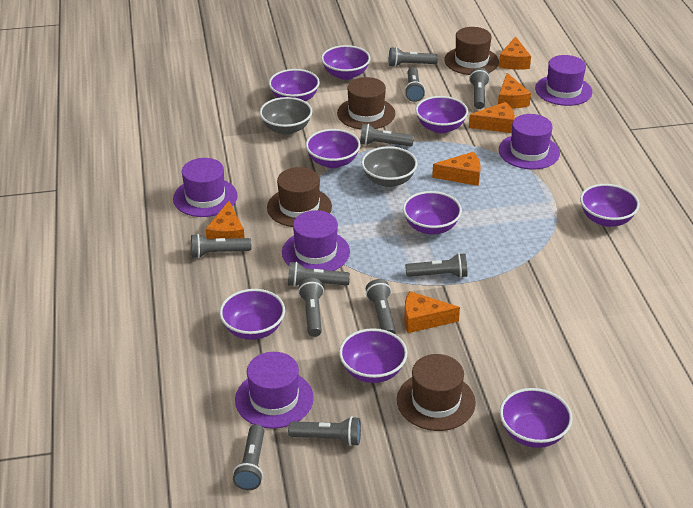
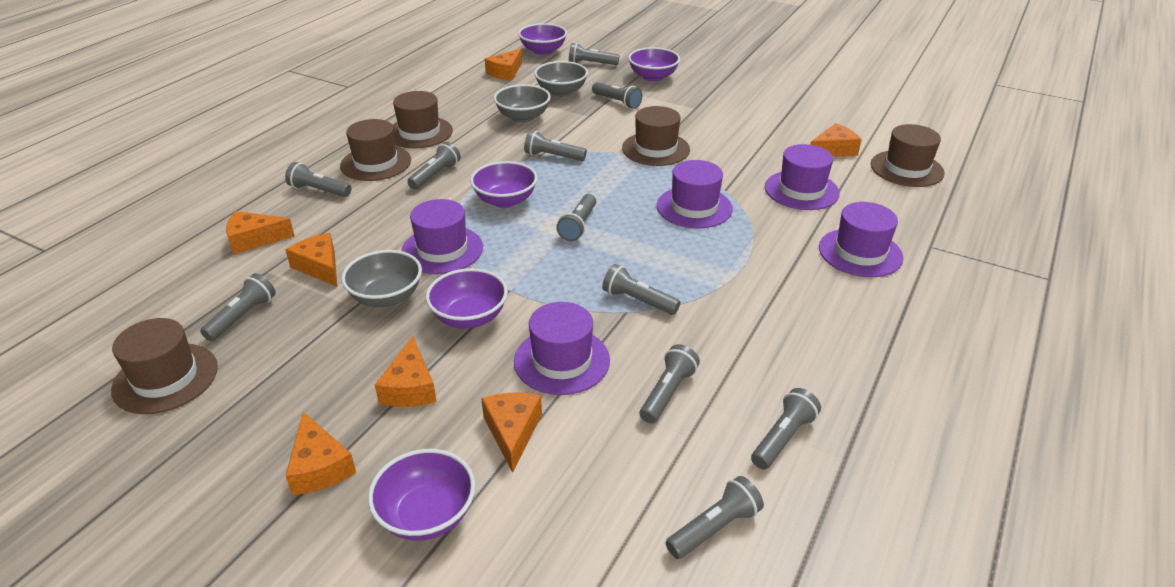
brown hat: [267,167,332,227] [337,77,395,130] [397,354,476,431] [444,27,499,75] = 4 -> [111,318,218,414] [340,119,411,181] [393,91,453,148] [622,106,690,166] [871,124,944,187] = 5
grey bowl: [260,97,312,135] [361,146,417,187] = 2 -> [341,250,422,307] [494,84,551,123] [534,61,588,97] = 3
orange cheese: [206,201,245,239] [404,291,460,333] [432,152,481,186] [469,102,515,133] [498,73,531,109] [499,36,531,70] = 6 -> [226,211,295,254] [285,233,337,287] [285,412,356,495] [375,336,437,407] [481,392,542,473] [485,48,522,80] [810,123,862,157] = 7
purple bowl: [219,289,285,340] [269,69,320,101] [306,129,361,168] [321,45,371,80] [339,328,408,383] [403,191,462,235] [415,96,468,134] [500,388,573,448] [580,184,640,227] = 9 -> [368,449,475,541] [426,268,508,329] [470,161,537,208] [518,23,567,55] [628,47,680,82] = 5

